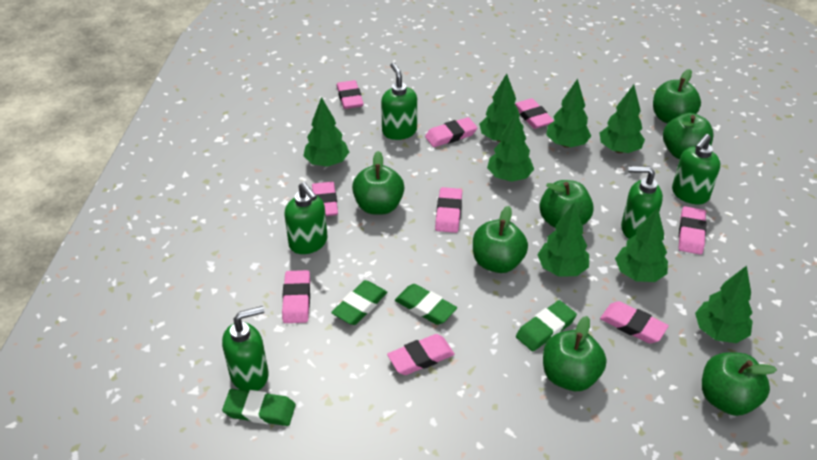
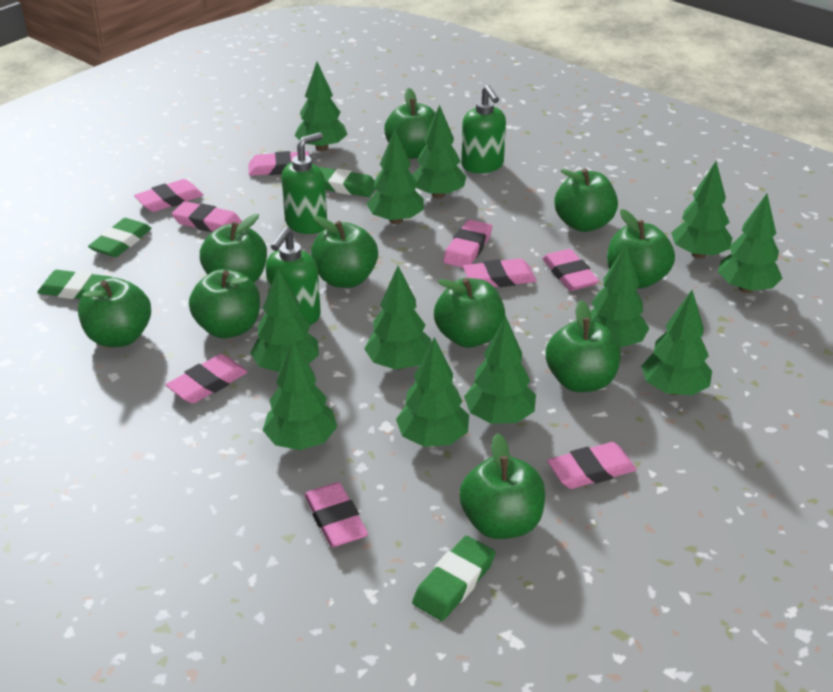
green apple: [352,151,404,215] [473,206,528,273] [539,180,594,228] [543,316,607,391] [653,69,701,124] [663,113,713,159] [702,352,777,416] = 7 -> [78,278,151,347] [189,269,260,338] [200,214,267,283] [311,216,378,288] [384,88,436,159] [434,278,505,348] [459,433,545,539] [546,300,621,392] [555,169,618,232] [607,209,675,289] = 10
green soap dispenser: [222,306,269,391] [284,182,328,254] [381,63,417,140] [621,166,663,239] [672,134,720,204] = 5 -> [266,228,321,325] [281,132,327,234] [461,85,506,173] = 3
green tree: [303,97,349,167] [479,73,524,142] [487,111,534,182] [538,203,589,276] [546,79,591,148] [600,85,645,153] [615,208,668,282] [695,266,753,343] = 8 -> [250,269,319,372] [263,340,337,450] [294,62,348,151] [364,266,431,370] [367,129,424,224] [396,337,469,447] [412,105,466,199] [464,316,536,424] [590,245,650,347] [641,290,712,395] [671,161,732,259] [718,194,783,293] = 12

